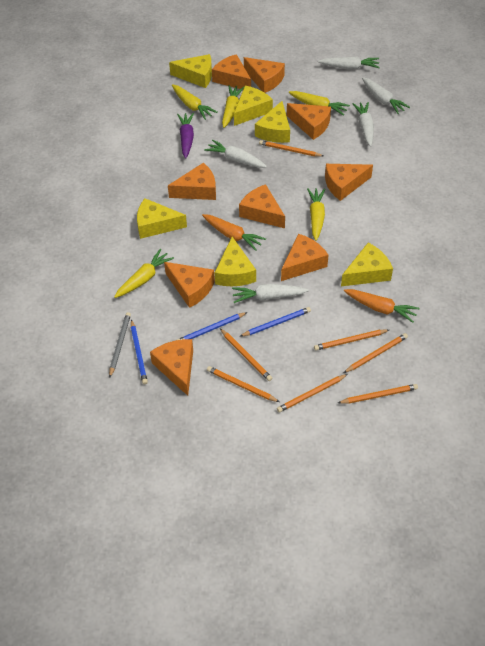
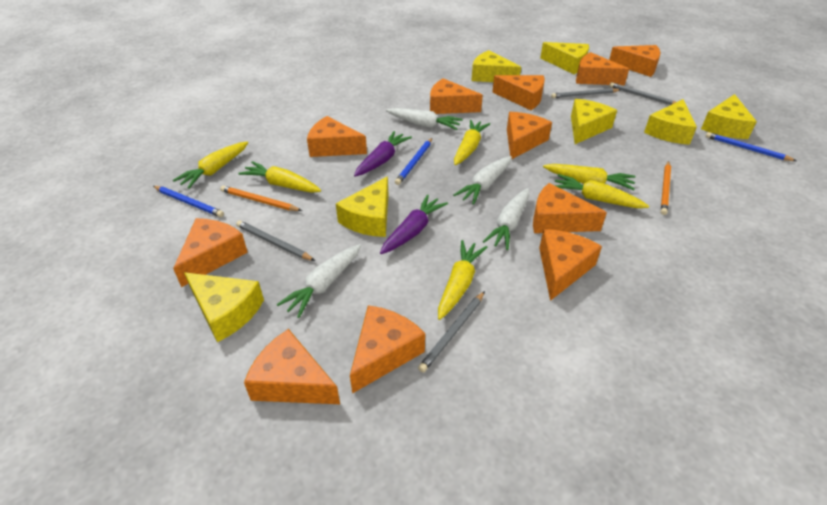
grey pencil: [109,312,131,378] = 1 -> [236,220,315,261] [418,291,485,373] [551,88,620,98] [609,82,676,105] = 4
orange carrot: [202,214,266,251] [344,289,420,323] = 2 -> none = 0
orange cheese: [150,339,193,396] [164,262,215,308] [168,163,216,200] [212,54,251,89] [239,184,285,228] [244,57,285,93] [281,234,329,281] [287,103,331,140] [325,164,373,201] = 9 -> [173,218,248,287] [244,329,340,404] [307,116,367,157] [350,305,425,394] [430,78,483,114] [492,75,545,110] [507,112,552,160] [533,183,607,233] [539,229,602,301] [576,52,629,86] [609,45,660,77] = 11
orange pencil: [207,366,279,402] [220,329,272,381] [259,140,323,157] [277,374,348,412] [314,330,389,350] [338,384,418,404] [343,333,408,373] = 7 -> [220,186,302,211] [661,161,671,215] = 2
purple carrot: [177,113,194,159] = 1 -> [354,131,412,176] [380,194,448,254] = 2
white carrot: [204,140,267,168] [232,284,309,303] [318,57,380,69] [352,102,374,147] [362,77,410,114] = 5 -> [276,244,361,318] [386,108,463,130] [453,156,512,205] [482,188,529,250] = 4
yellow carrot: [114,249,174,298] [172,84,218,120] [222,85,244,128] [289,91,350,116] [307,188,325,241] = 5 -> [173,142,248,189] [238,161,321,193] [438,240,487,320] [454,120,490,165] [543,164,636,190] [555,174,649,208] = 6
yellow cheese: [137,198,187,239] [169,54,212,88] [215,237,256,286] [234,86,273,126] [255,101,290,143] [341,243,393,286] = 6 -> [184,272,264,342] [336,177,389,237] [471,50,521,82] [540,42,589,74] [571,99,617,144] [644,99,697,145] [701,94,757,139] = 7

